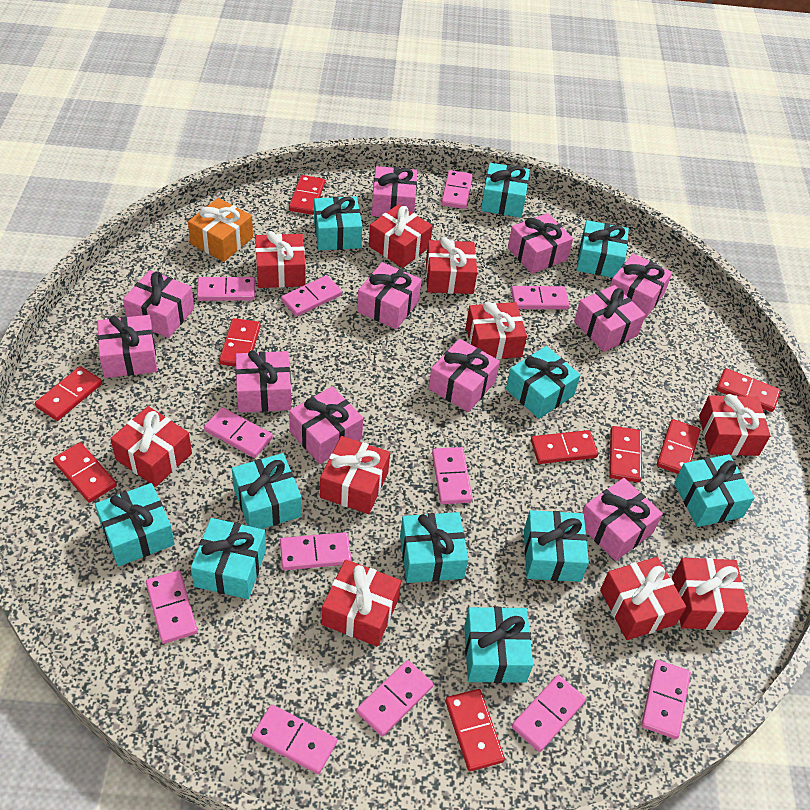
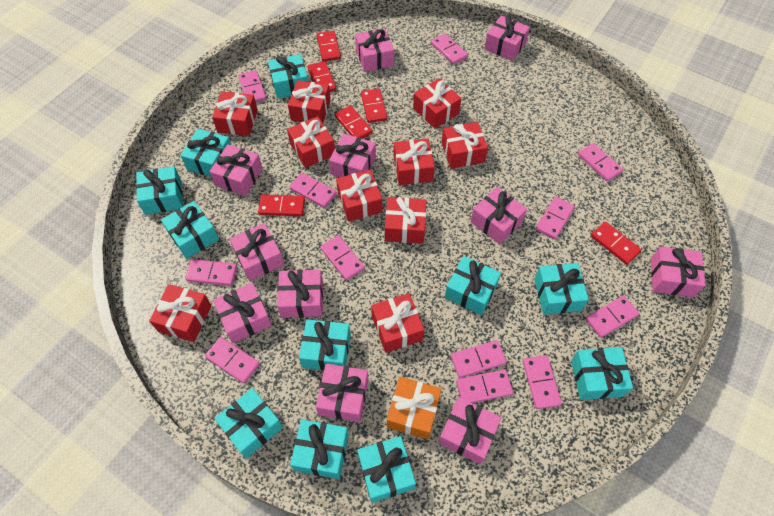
red domino: [35,366,102,421] [53,442,117,503] [219,318,261,367] [289,175,325,215] [445,689,505,771] [531,430,598,464] [609,426,642,483] [657,419,700,474] [716,368,781,412] = 9 -> [258,195,305,216] [308,61,336,92] [317,31,341,61] [335,105,373,139] [361,89,387,123] [591,222,642,265] = 6

